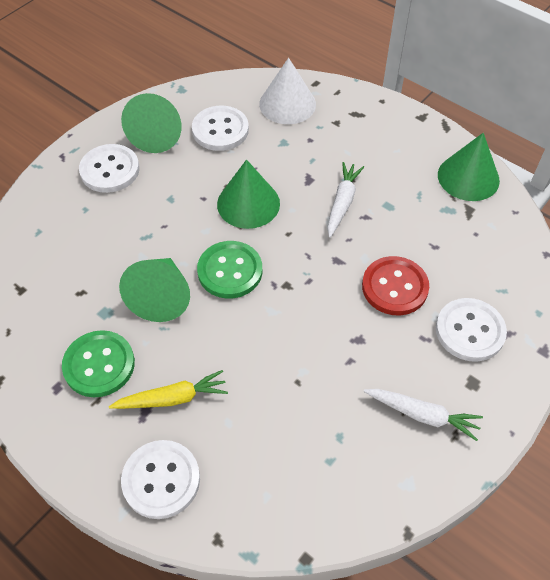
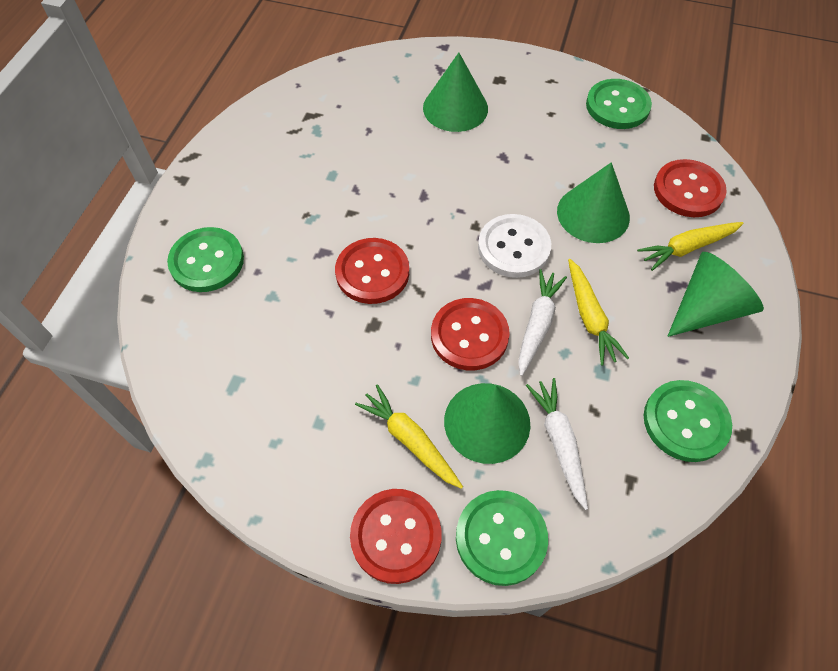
green button: [62,330,135,397] [197,241,262,299] = 2 -> [167,227,244,292] [456,490,548,586] [586,79,652,129] [644,380,732,462] = 4
red button: [362,256,429,316] = 1 -> [335,238,409,304] [350,489,442,584] [431,298,510,370] [654,159,727,217] = 4
white button: [79,144,140,193] [121,440,200,519] [192,106,249,151] [436,298,507,362] = 4 -> [478,214,551,278] = 1
white cone: [259,58,316,124] = 1 -> none = 0
yellow carrot: [109,370,228,409] = 1 -> [355,384,463,489] [568,259,629,365] [637,222,744,271] = 3

